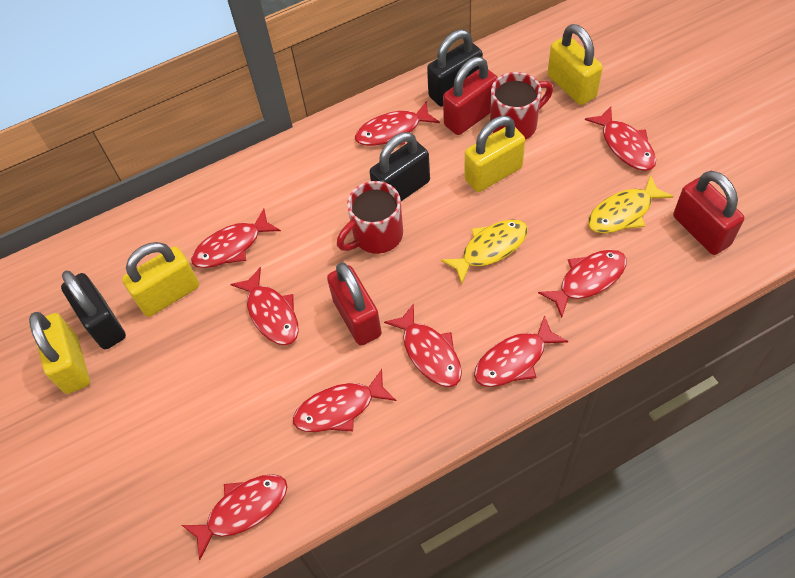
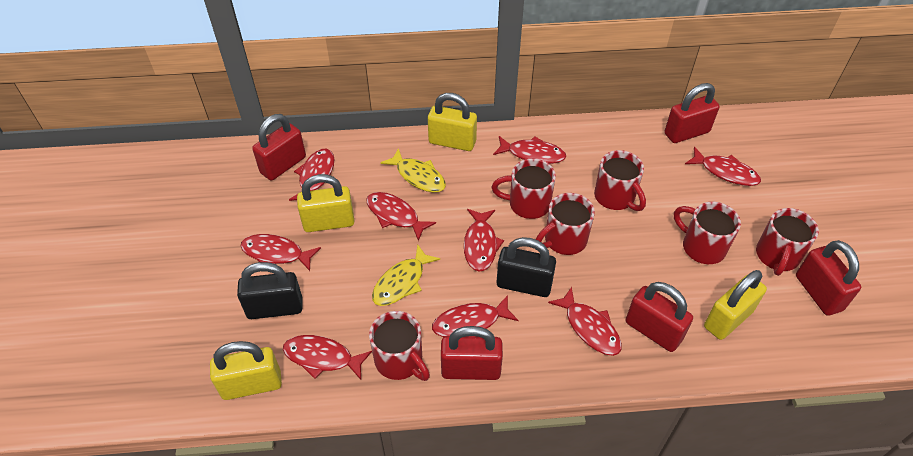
black padlock: [61,271,126,350] [369,132,430,201] [427,29,483,107] = 3 -> [237,262,302,319] [497,237,556,297] = 2
red mug: [337,181,403,254] [490,72,553,140] = 2 -> [369,311,430,381] [492,159,556,219] [536,193,595,255] [594,150,646,211] [674,202,741,264] [756,208,819,276] = 6
red padlock: [327,262,382,345] [443,57,498,135] [673,171,744,255] = 3 -> [252,114,306,181] [441,326,503,380] [625,282,693,352] [664,83,720,143] [796,240,861,316] = 5

